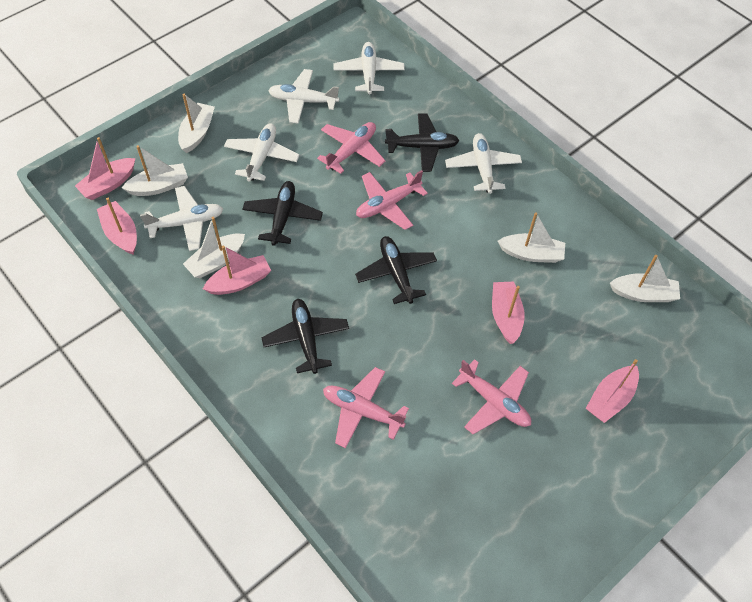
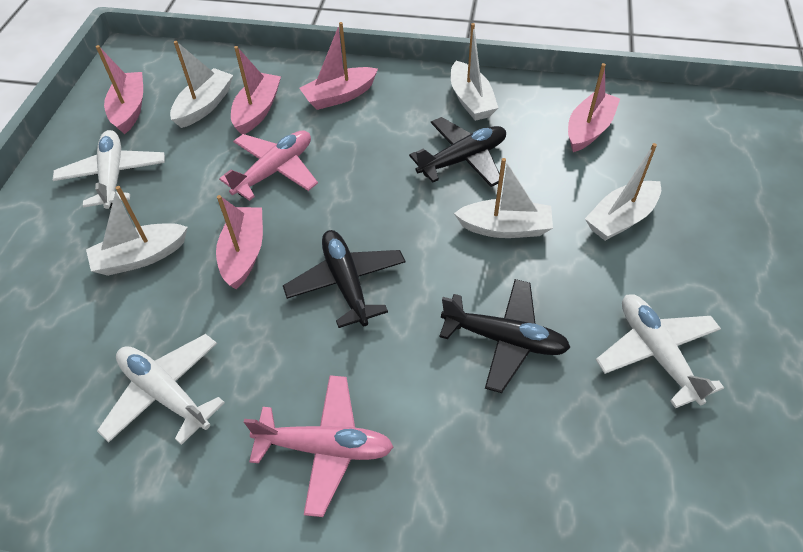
black plane: [242,181,323,246] [262,299,349,374] [355,236,437,304] [385,113,459,172] = 4 -> [283,230,405,328] [409,117,506,187] [440,279,571,393] = 3
pink plane: [317,122,386,174] [323,367,409,448] [356,170,428,230] [452,359,531,434] = 4 -> [219,130,318,201] [244,375,394,517] = 2
white plane: [140,186,223,251] [224,123,300,182] [268,69,339,123] [334,42,405,95] [445,133,522,194] = 5 -> [53,130,165,209] [97,334,225,445] [596,294,724,408] = 3

